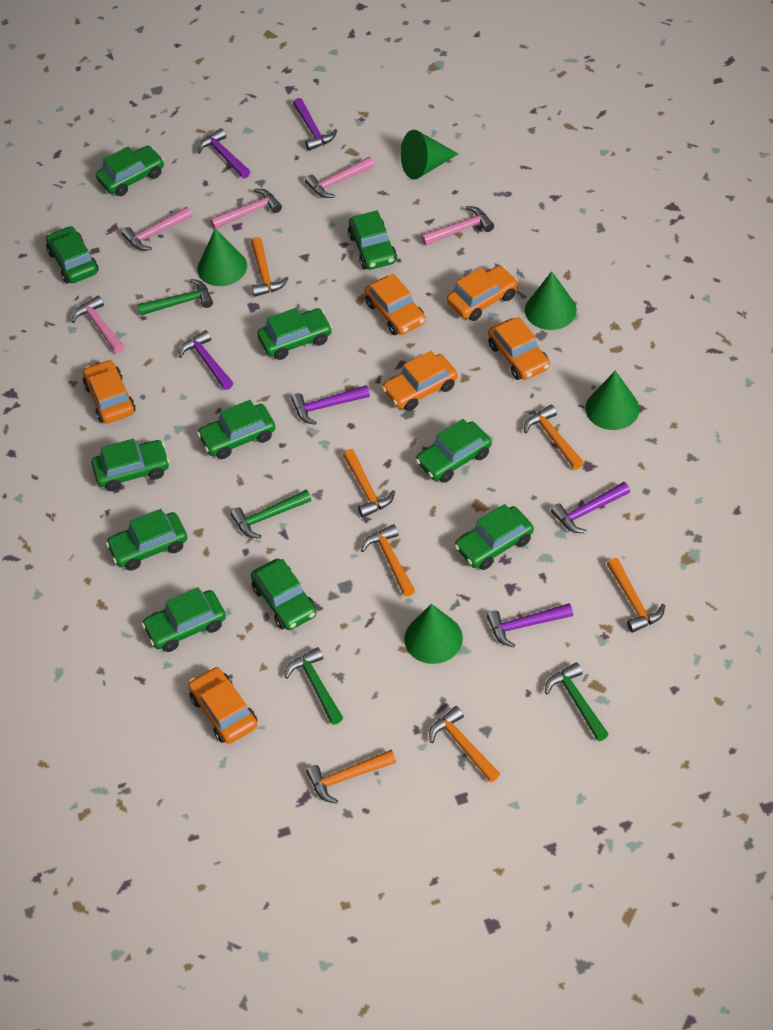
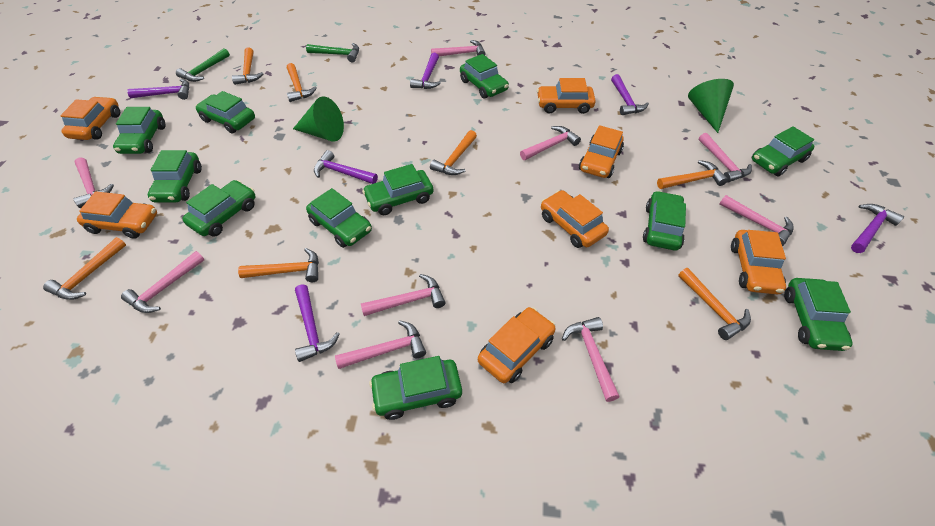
green cone: [197,229,247,286] [401,130,458,179] [404,604,463,664] [525,271,577,330] [585,371,640,430] = 5 -> [293,96,344,141] [688,79,734,133] = 2
green hammer: [138,279,213,315] [230,490,311,538] [285,647,343,725] [545,662,609,741] = 4 -> [176,48,230,82] [306,43,359,62] = 2
orange car: [83,360,136,424] [188,667,257,744] [364,274,426,335] [382,351,458,411] [447,265,518,321] [488,317,550,380] = 6 -> [60,97,120,140] [77,191,157,239] [478,307,556,383] [537,78,596,114] [541,190,609,248] [579,125,624,178] [731,230,786,295] = 7
pink hammer: [71,295,125,353] [122,207,192,251] [210,189,282,229] [305,157,374,198] [421,206,494,245] = 5 -> [74,157,114,208] [121,251,204,313] [335,320,426,369] [361,274,446,316] [431,40,485,57] [520,126,581,160] [562,317,619,402] [699,133,752,183] [720,195,794,246] = 9

